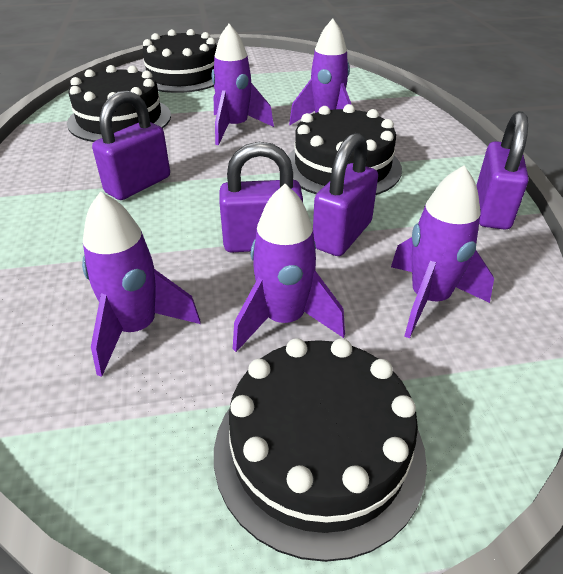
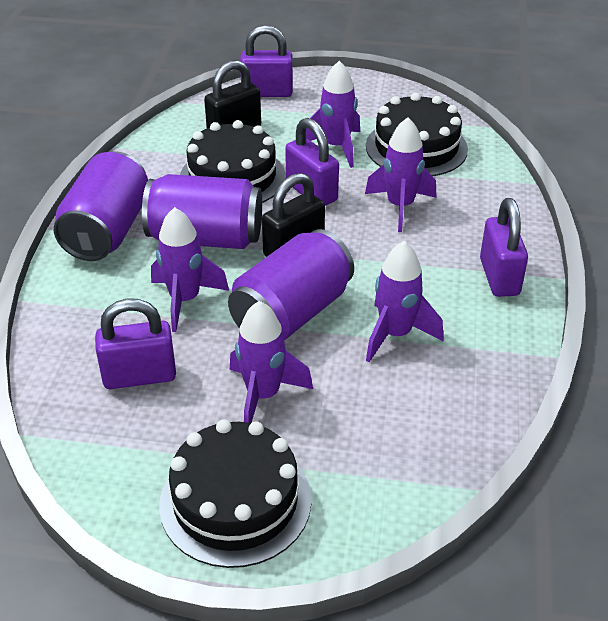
black cake: [67,65,171,142] [142,29,217,93] [214,338,427,562] [288,104,402,195] = 4 -> [159,419,311,568] [180,120,286,203] [366,93,468,176] = 3
black padlock: none = 0 -> [204,60,261,128] [262,173,325,257] = 2
purple can: none = 0 -> [54,151,148,261] [142,174,262,249] [228,229,354,340] = 3

